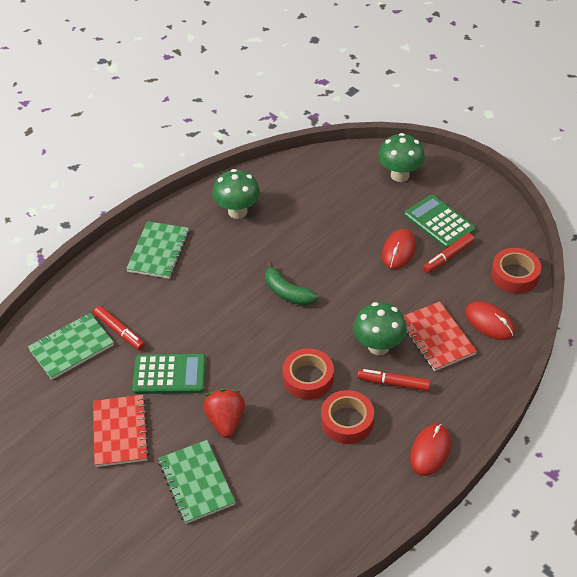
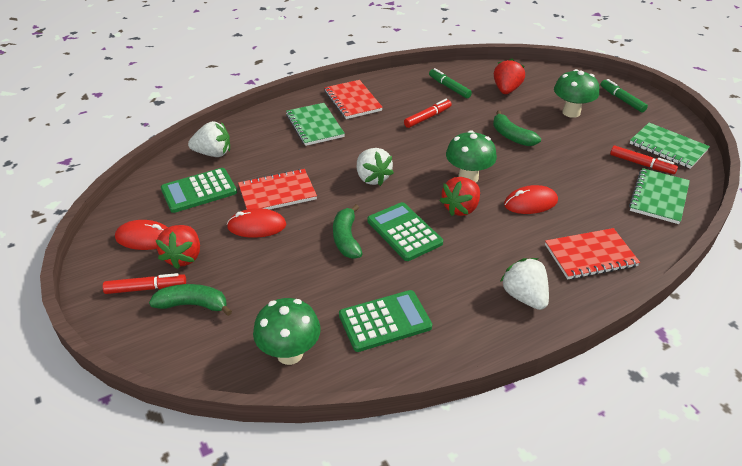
green banana: [265,261,318,306] = 1 -> [149,284,232,316] [333,204,363,259] [493,111,541,146] = 3
green calculator: [132,354,206,394] [404,195,476,248] = 2 -> [161,168,237,213] [339,290,432,352] [367,202,443,261] = 3
green marker: none = 0 -> [429,68,472,98] [601,79,648,112] = 2
red notebook: [93,395,149,467] [404,301,477,371] = 2 -> [238,169,317,210] [324,80,383,119] [545,228,640,279] = 3
red strawberry: [203,389,245,438] = 1 -> [156,225,200,269] [439,177,480,216] [494,58,525,94] = 3
red tape: [282,348,334,400] [321,390,374,444] [491,248,541,293] = 3 -> none = 0
white strawberry: none = 0 -> [188,121,230,157] [357,148,394,186] [500,258,549,310] = 3

